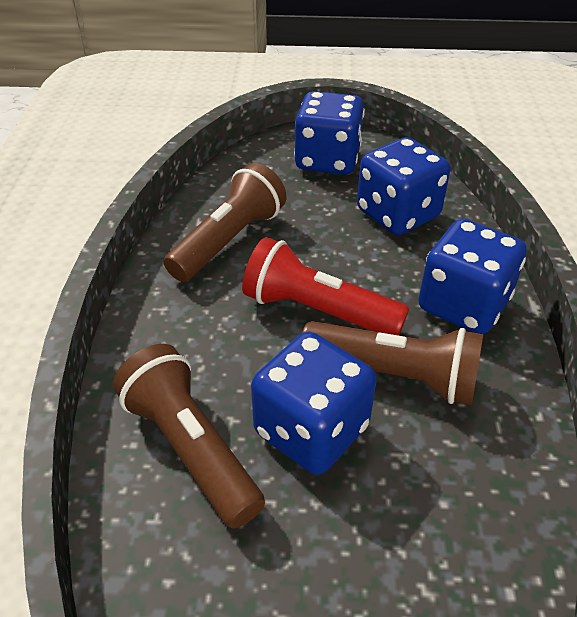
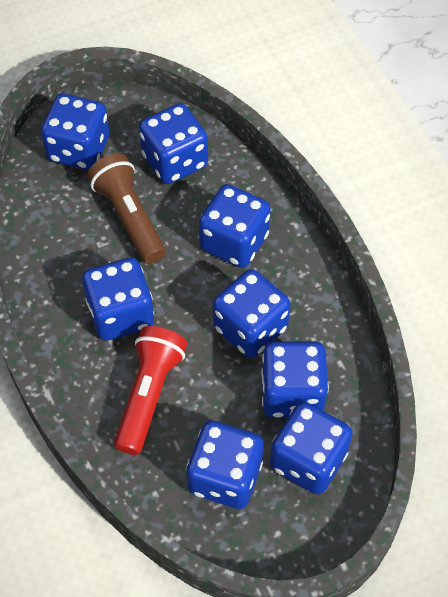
blue dice: [251,332,376,475] [294,91,365,175] [357,137,450,235] [419,219,527,334] = 4 -> [41,94,110,170] [82,258,154,340] [139,103,208,184] [186,421,264,509] [199,184,271,268] [213,269,291,358] [261,342,329,418] [270,402,353,495] = 8
brown flashlight: [113,344,265,529] [164,163,287,282] [302,321,483,405] = 3 -> [87,154,166,264] = 1

